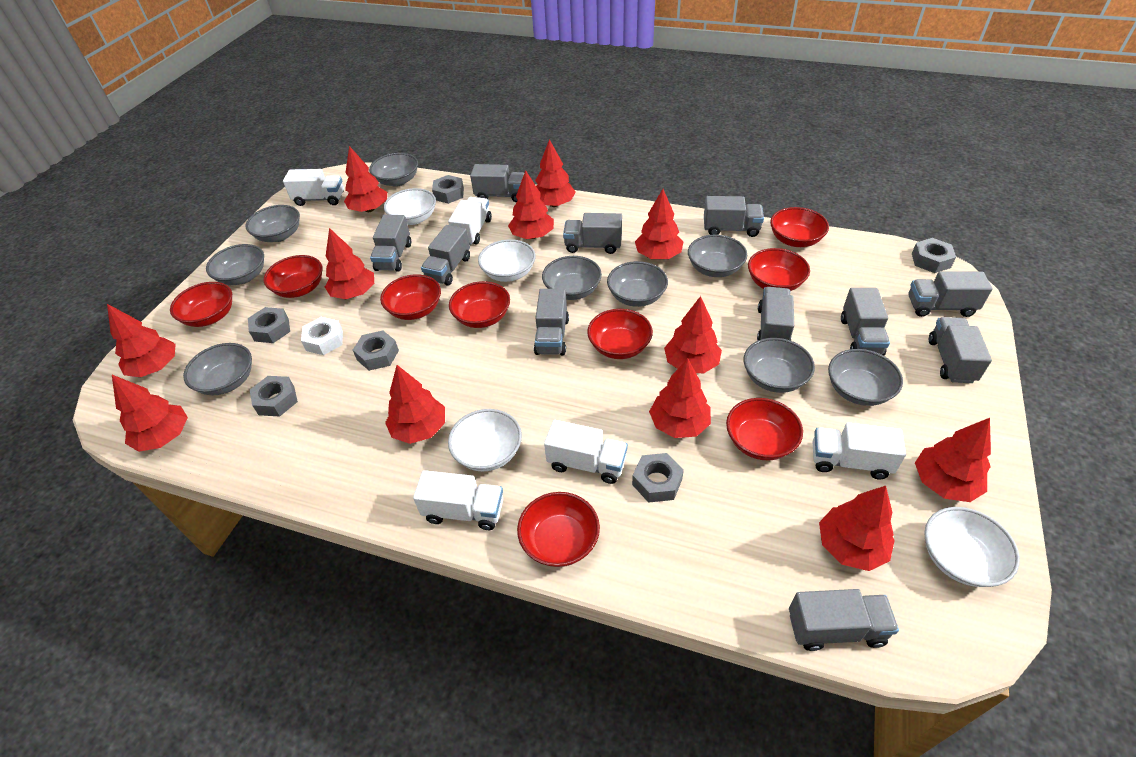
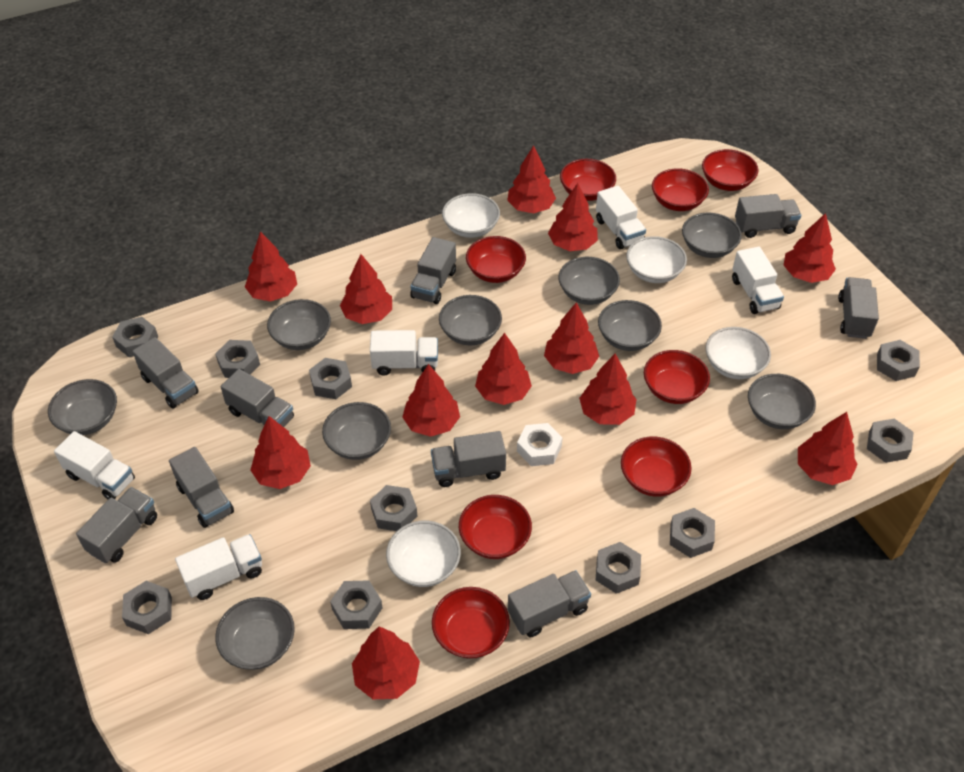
grey nut: [248,307,290,343] [250,376,298,416] [353,331,399,371] [432,175,464,204] [632,453,684,503] [912,238,956,273] = 6 -> [112,317,158,357] [122,581,172,634] [215,340,260,378] [309,358,352,399] [330,580,382,629] [370,485,417,531] [595,542,641,594] [670,508,715,558] [867,418,914,463] [877,340,920,381] = 10
grey truck: [370,215,411,272] [421,225,470,286] [470,164,524,202] [534,289,569,355] [563,213,622,254] [704,196,764,237] [757,287,794,341] [789,589,899,651] [841,288,890,356] [908,271,993,317] [929,317,992,383] = 11 -> [76,487,157,563] [132,337,199,408] [169,447,234,528] [221,369,294,427] [410,237,456,304] [431,431,506,487] [508,570,591,637] [735,194,801,238] [838,277,879,339] = 9
red bowl: [170,282,232,327] [264,255,323,298] [380,274,441,320] [449,281,510,328] [517,492,600,567] [587,309,653,359] [726,398,803,460] [748,248,810,291] [770,207,829,247] = 9 -> [432,587,510,659] [459,495,532,559] [466,236,526,283] [560,159,616,201] [621,436,692,497] [644,350,710,404] [652,168,709,211] [702,149,759,191] = 8

